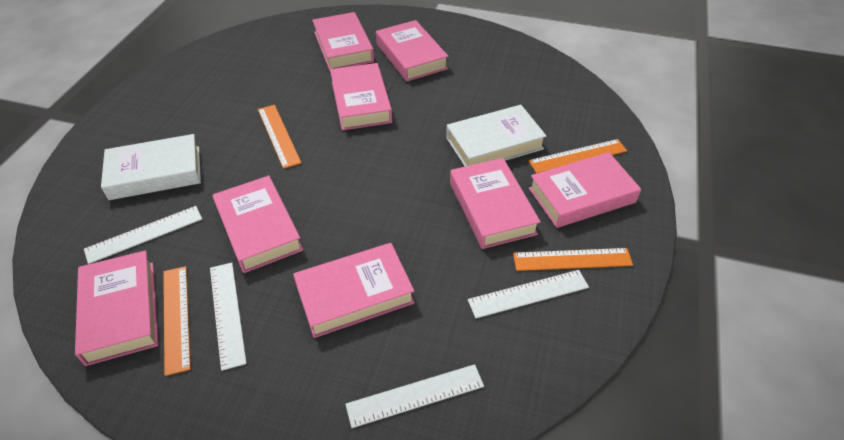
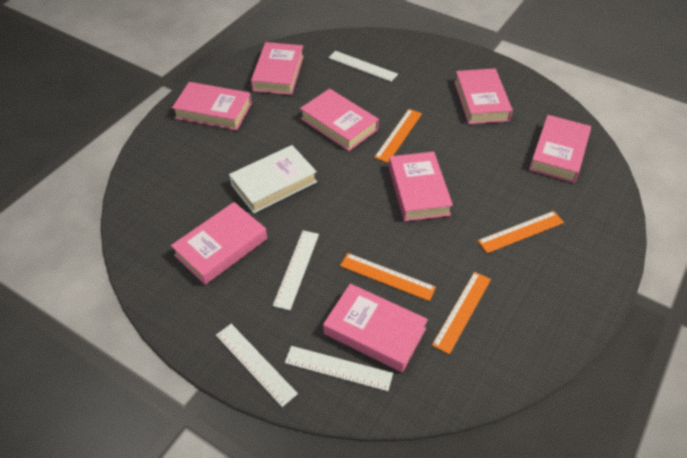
white book: [101,134,201,200] [446,105,546,166] = 2 -> [229,145,317,213] = 1

